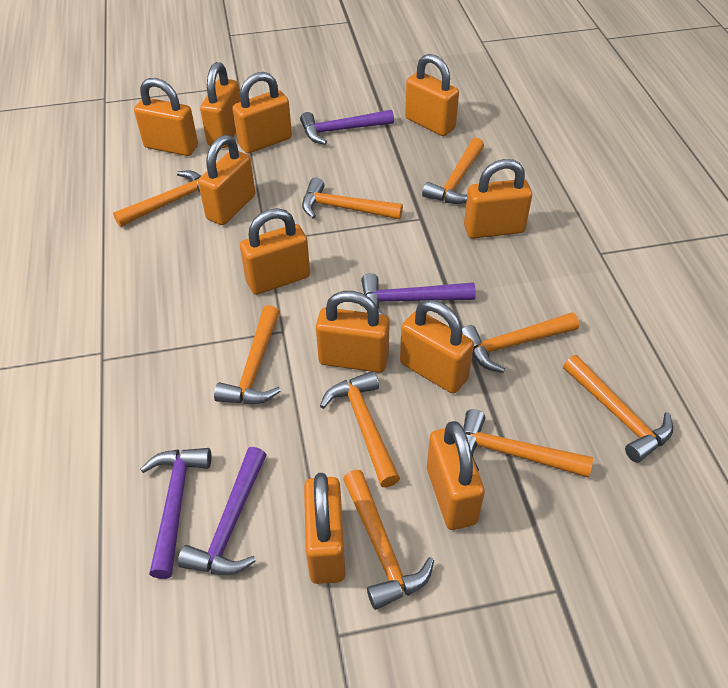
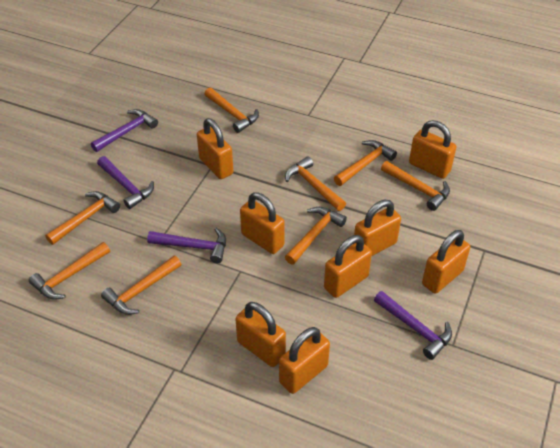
orange hammer: [113,171,201,227] [214,305,281,404] [302,178,403,220] [320,371,400,487] [343,470,434,610] [422,138,484,204] [462,312,579,373] [463,409,593,477] [563,355,673,463] = 9 -> [29,242,110,300] [45,191,120,245] [101,256,181,315] [205,88,259,133] [285,156,346,211] [285,207,347,265] [334,140,397,186] [381,161,450,211] = 8
orange padlock: [134,78,198,156] [198,135,256,225] [200,62,241,148] [232,72,292,154] [240,208,310,295] [304,473,345,584] [316,291,390,373] [400,300,474,394] [405,54,459,136] [427,421,485,530] [464,159,532,239] = 11 -> [197,118,233,179] [236,302,286,367] [240,193,285,254] [279,327,330,394] [324,235,372,298] [354,200,401,256] [409,120,456,179] [422,230,470,294] = 8

